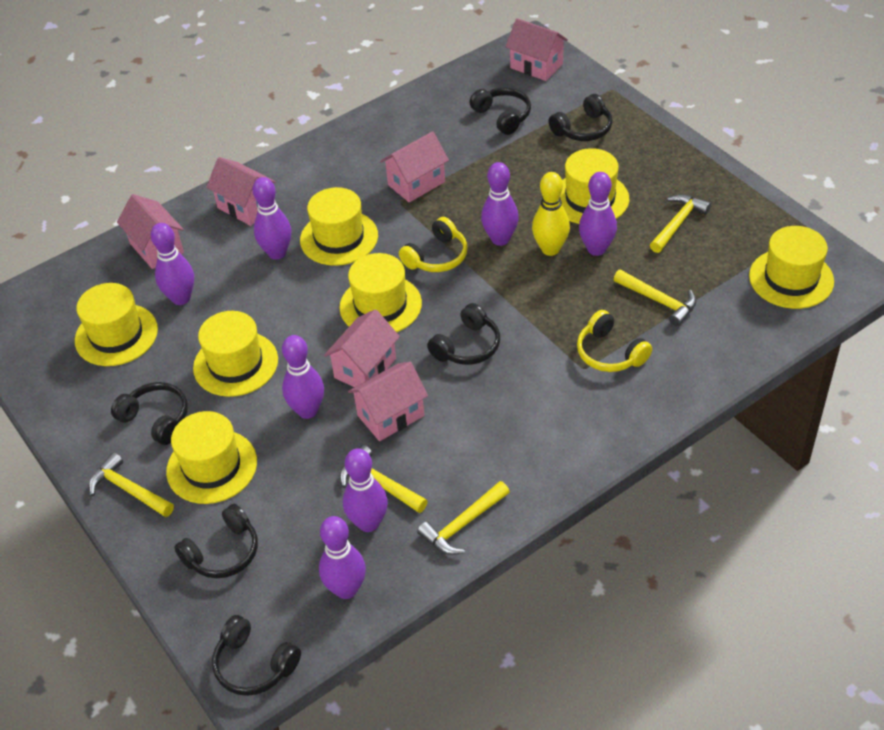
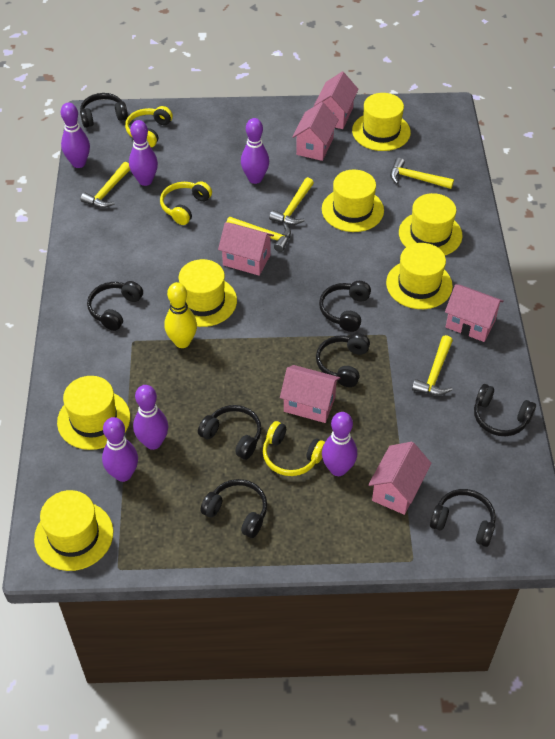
black headphones: [111,382,188,445] [174,504,258,578] [212,615,301,696] [427,303,500,365] [470,87,531,135] [549,94,612,141] = 6 -> [80,93,128,128] [87,281,143,331] [198,405,262,460] [200,479,267,538] [316,333,370,387] [319,281,371,332] [430,489,496,547] [474,384,536,436] = 8
purple bowling pin: [151,223,194,305] [253,177,291,260] [282,335,324,419] [319,516,366,599] [343,448,388,532] [481,162,519,246] [579,172,617,256] = 7 -> [61,103,90,168] [102,417,138,482] [129,120,158,186] [133,385,168,450] [241,118,269,184] [322,412,357,476] = 6
yellow headphones: [399,217,468,272] [577,310,652,372] = 2 -> [125,106,173,148] [160,181,212,225] [263,421,325,476] = 3

